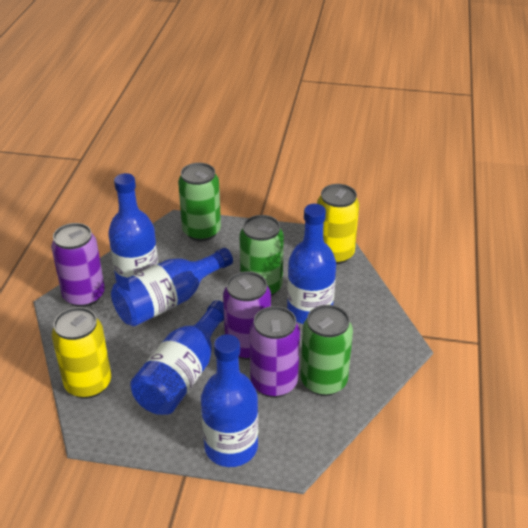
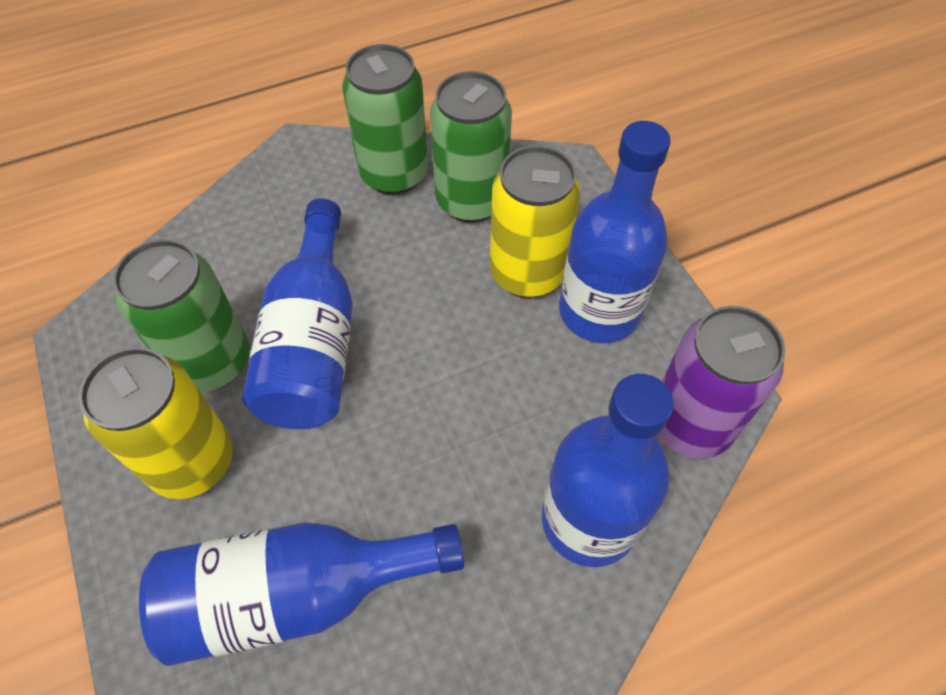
blue bottle: [108,173,158,283] [111,248,233,326] [130,300,224,415] [201,334,258,467] [287,204,336,324] = 5 -> [139,522,464,666] [242,199,353,429] [542,374,674,567] [559,121,671,343] = 4
purple can: [51,223,105,307] [223,271,271,360] [250,306,300,398] = 3 -> [657,306,785,458] = 1

